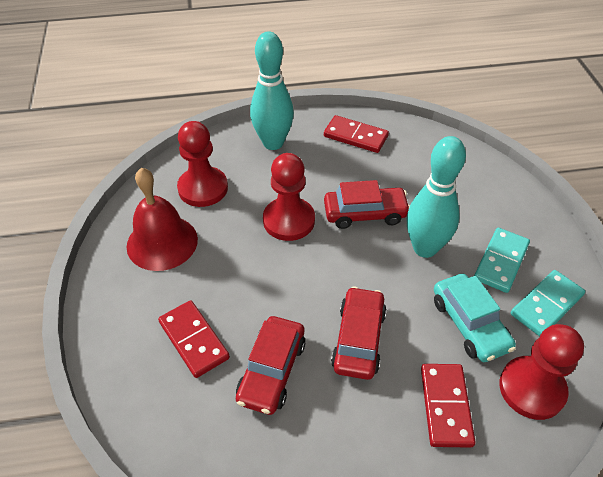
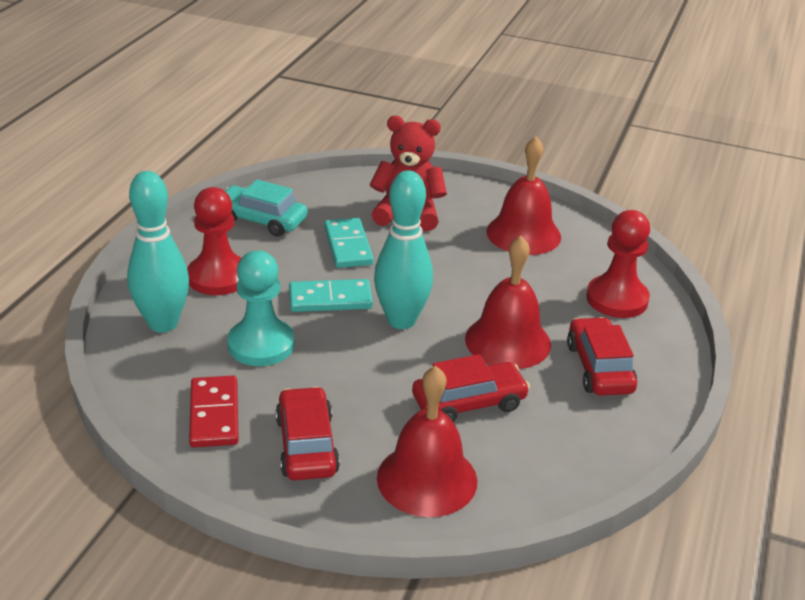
red bell: [127,168,198,271] = 1 -> [377,366,477,517] [465,236,551,369] [486,136,561,255] = 3
red domino: [158,300,230,378] [324,115,389,153] [421,364,476,448] = 3 -> [189,376,239,448] = 1
red pawn: [177,121,228,207] [263,153,315,241] [499,324,584,420] = 3 -> [187,187,241,295] [586,210,650,318] = 2
red teddy bear: none = 0 -> [370,116,447,231] = 1
turquoise pawn: none = 0 -> [227,250,295,366] = 1

